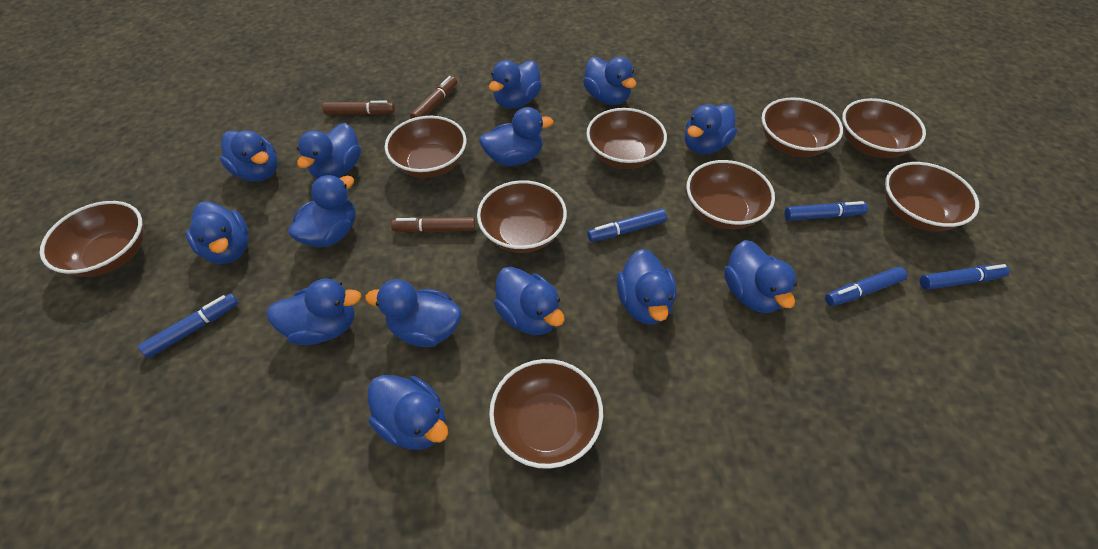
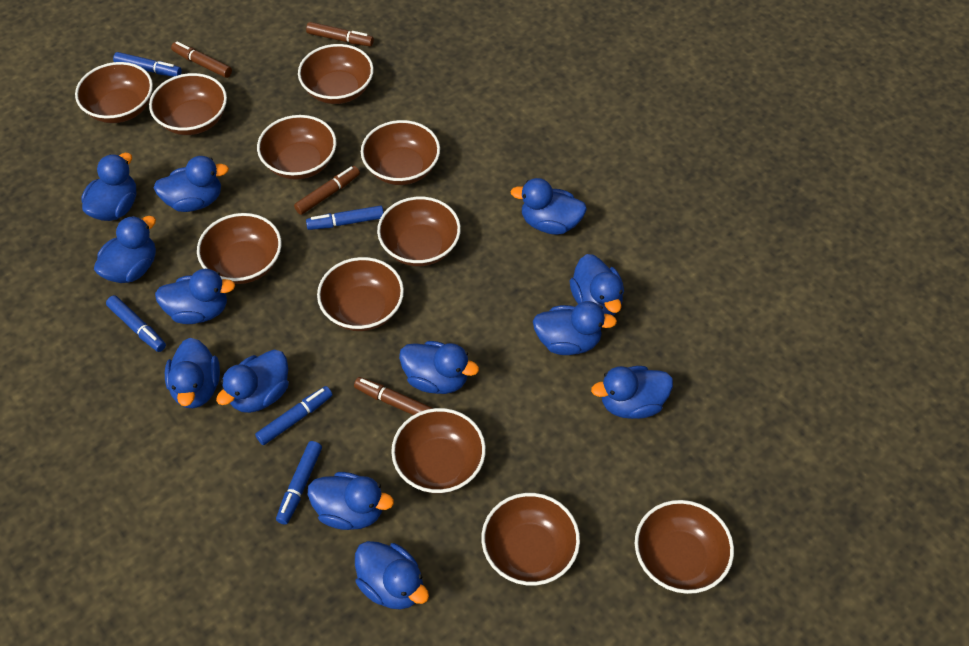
blue duck: [186,201,249,264] [220,130,278,182] [266,279,362,345] [288,175,356,247] [297,123,361,179] [365,279,461,347] [368,375,448,450] [479,107,554,166] [489,60,542,109] [494,267,565,335] [583,57,636,105] [617,249,676,325] [685,104,737,155] [724,240,797,313] = 14 -> [81,153,136,221] [94,216,156,283] [153,156,229,212] [155,269,235,324] [165,338,220,408] [216,350,289,413] [308,472,394,530] [355,541,429,610] [399,341,479,394] [510,178,587,235] [533,301,617,355] [570,254,624,316] [591,366,673,419] = 13
brown bowl: [40,201,144,277] [385,116,466,178] [477,180,567,253] [489,359,603,469] [586,108,667,169] [686,160,775,229] [762,97,843,157] [842,98,926,158] [885,162,979,231] = 9 -> [75,62,153,123] [149,73,227,135] [197,213,282,284] [257,115,336,180] [298,44,374,104] [317,257,404,331] [361,120,440,185] [377,197,461,266] [391,408,486,494] [481,493,580,586] [635,500,734,594] = 11
brown marker: [322,101,395,115] [391,217,476,233] [410,76,457,119] = 3 -> [171,41,232,78] [294,166,360,215] [306,22,374,46] [354,377,434,415] = 4

